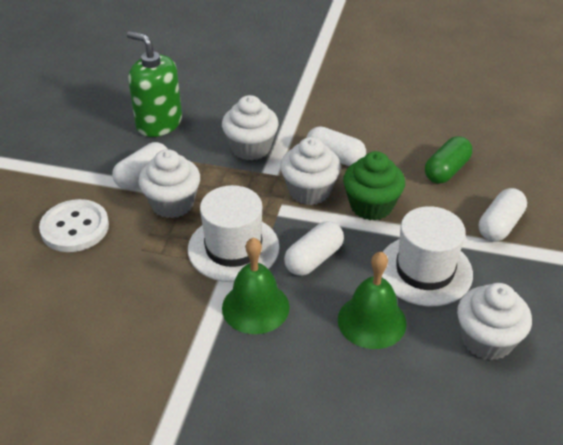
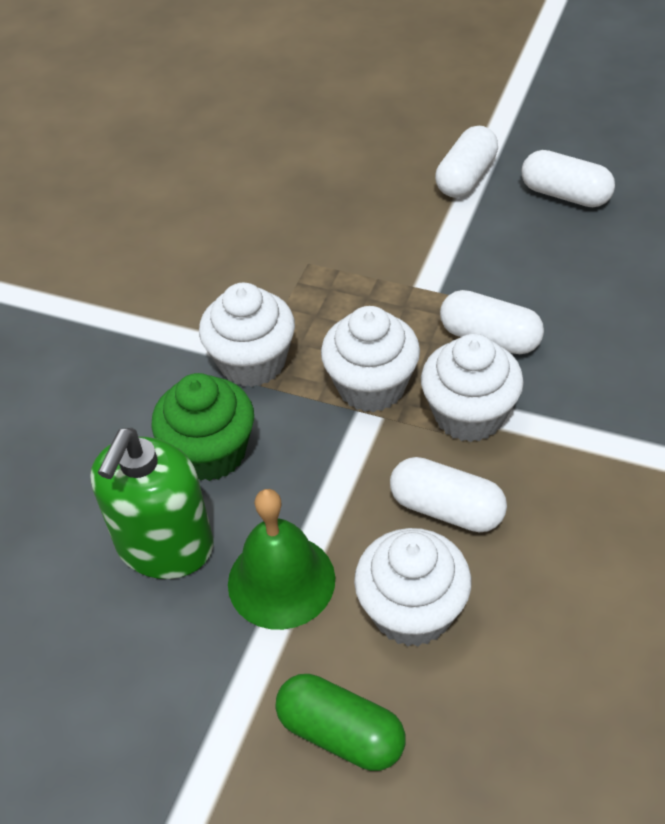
green bell: [222,237,290,334] [338,252,407,349] = 2 -> [228,489,335,630] = 1
white button: [39,199,109,252] = 1 -> none = 0
white hat: [188,185,280,282] [382,206,473,306] = 2 -> none = 0

